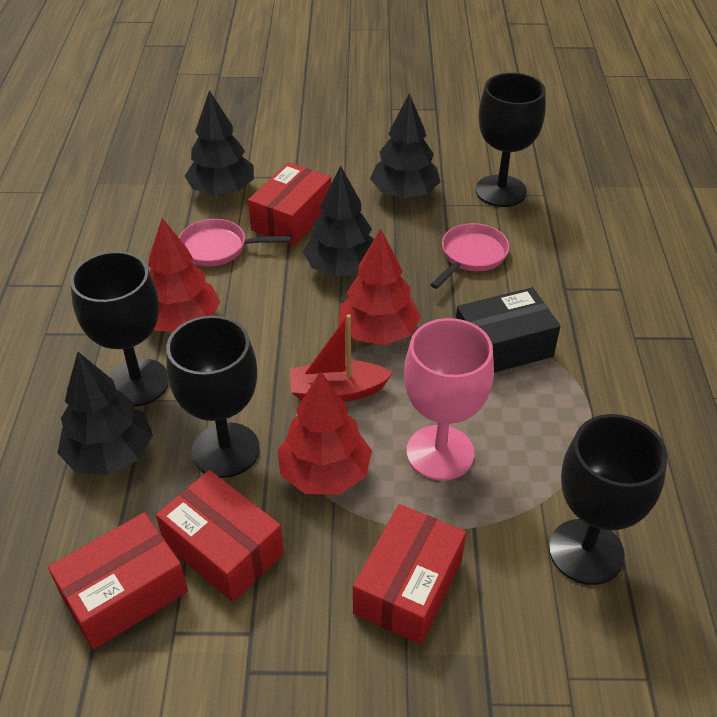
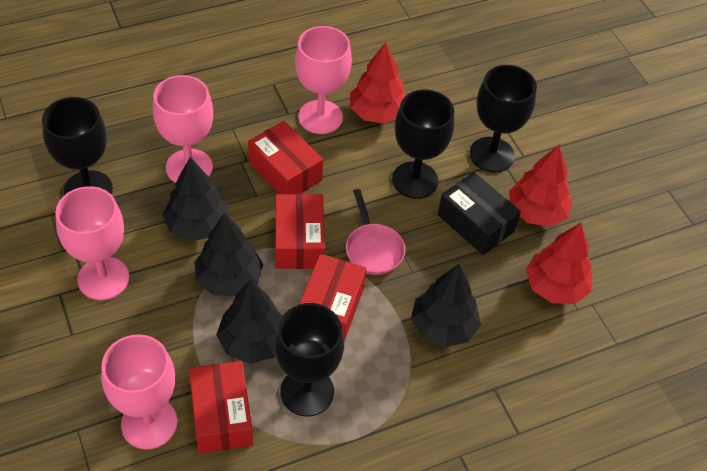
pink goblet: [404,318,494,481] = 1 -> [55,186,129,300] [101,334,177,450] [153,75,213,183] [295,26,352,134] = 4
pink pan: [179,219,292,266] [430,223,509,289] = 2 -> [346,189,405,275] = 1
red boat: [290,314,393,402] = 1 -> none = 0

